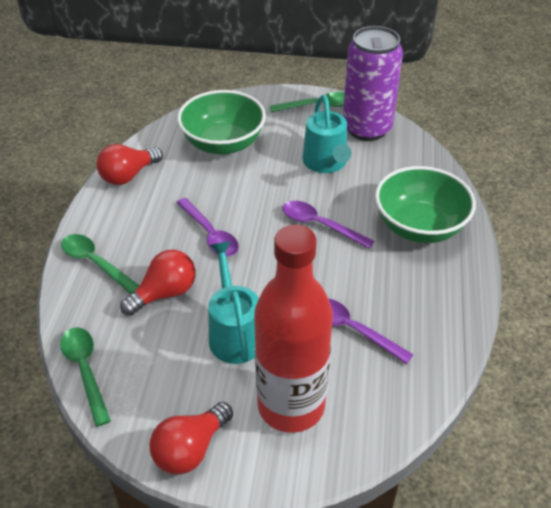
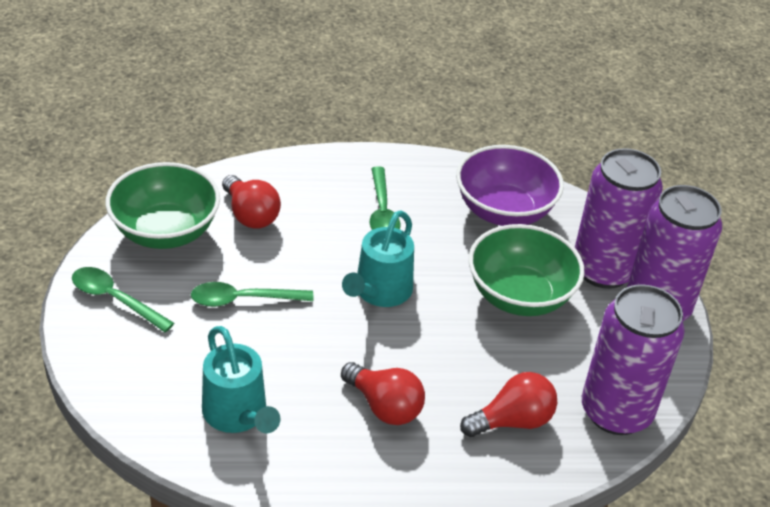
purple bowl: none = 0 -> [456,145,564,226] = 1
purple can: [343,26,403,141] = 1 -> [575,148,663,289] [582,284,685,435] [627,185,722,321] = 3
purple spoon: [176,198,239,256] [282,201,375,249] [328,298,414,364] = 3 -> none = 0
red bottle: [254,225,333,433] = 1 -> none = 0

